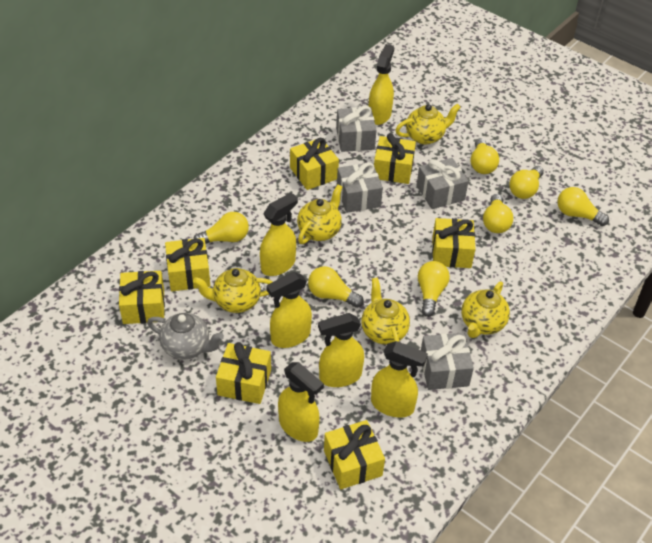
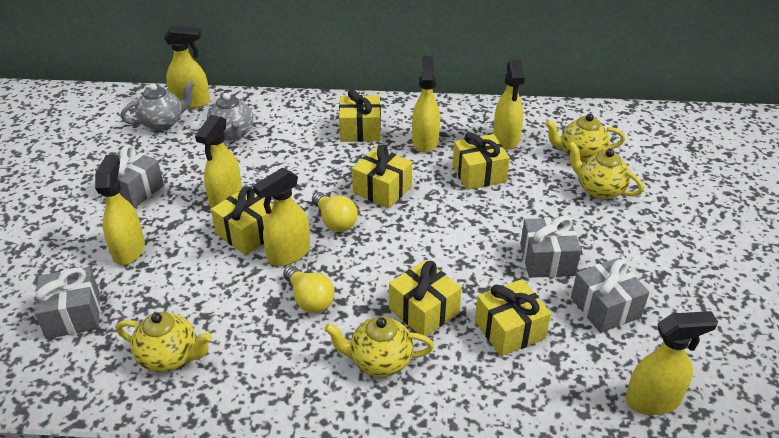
grey teapot: [147,313,224,360] = 1 -> [121,81,194,131] [207,92,253,141] = 2
yellow gift: [119,271,165,324] [165,238,210,291] [216,342,271,404] [290,138,339,190] [324,420,385,489] [374,133,416,184] [432,218,475,268] = 7 -> [211,186,273,255] [339,90,381,142] [352,145,412,208] [389,260,462,336] [453,132,510,190] [475,279,551,356] = 6
yellow light bulb: [193,212,249,244] [308,266,364,308] [418,261,450,317] [471,138,499,174] [483,194,513,233] [509,166,544,199] [557,187,609,226] = 7 -> [283,266,335,313] [312,192,358,232] = 2
yellow spray bottle: [260,192,298,276] [267,272,312,348] [278,362,324,442] [318,313,364,387] [368,44,394,125] [371,341,428,417] = 6 -> [95,155,145,265] [164,26,210,109] [195,115,242,208] [253,168,310,266] [412,56,440,153] [493,59,525,149] [625,311,718,415] = 7
yellow teapot: [193,268,273,313] [297,184,343,244] [361,277,410,345] [395,104,461,145] [461,282,510,338] = 5 -> [116,312,212,372] [324,316,434,377] [545,114,625,162] [568,141,644,200] = 4

